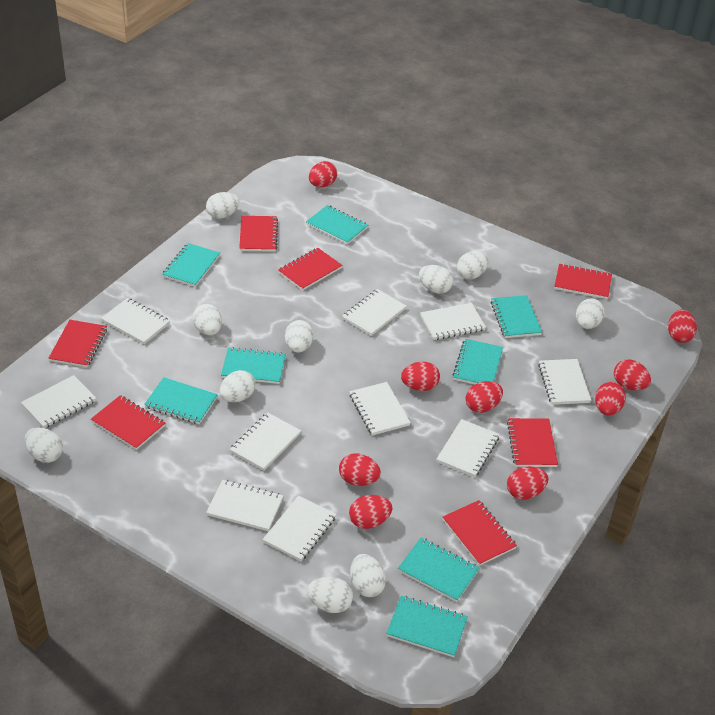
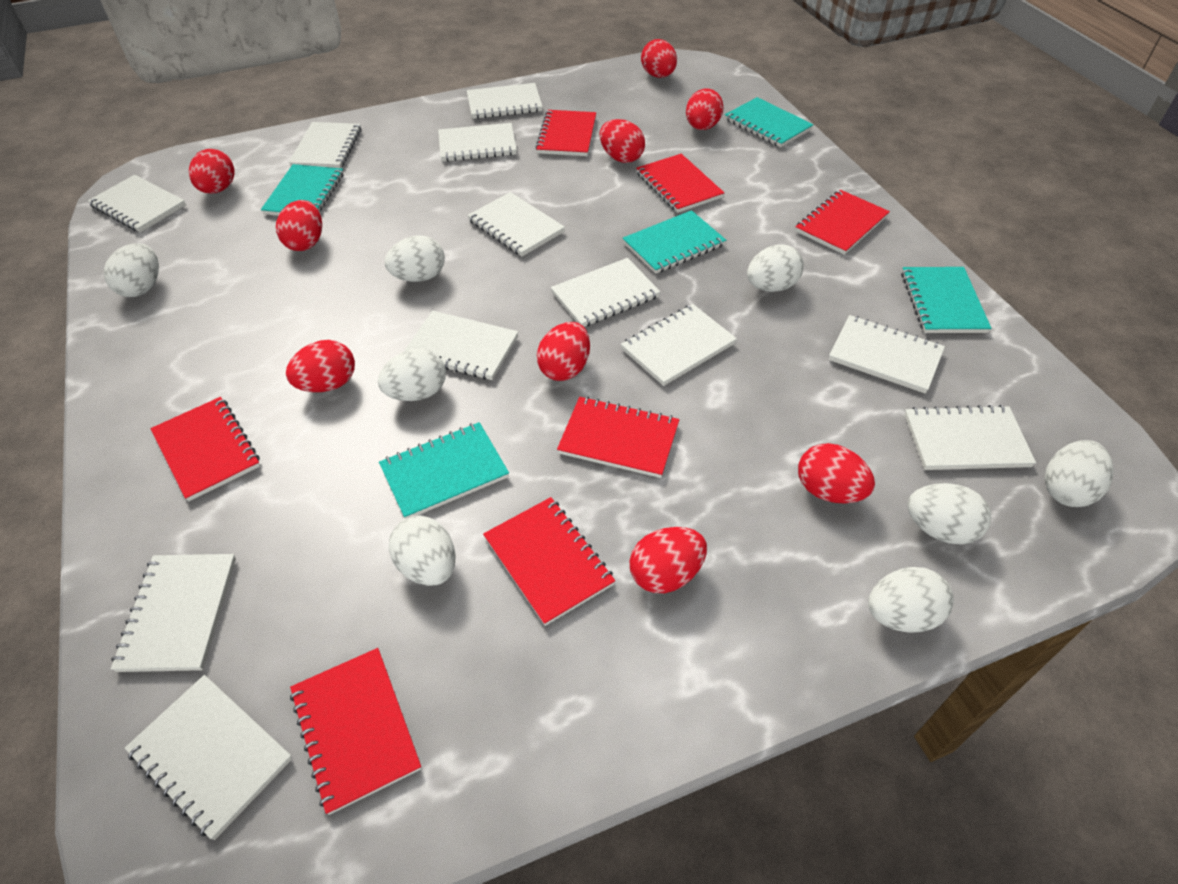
turquoise notebook: [144,377,218,424] [162,243,220,287] [221,347,286,384] [306,205,368,245] [386,596,468,657] [398,538,479,602] [452,339,503,384] [490,295,542,338] = 8 -> [261,164,343,216] [379,422,509,519] [623,210,726,274] [725,97,814,148] [901,267,992,333] = 5
white egg: [25,428,63,463] [193,304,222,335] [206,192,240,219] [219,370,255,402] [285,320,314,353] [307,577,353,613] [350,554,386,597] [419,265,453,294] [457,251,489,279] [576,299,605,329] = 10 -> [104,243,159,297] [378,349,446,401] [385,235,445,282] [389,516,456,586] [747,244,804,292] [868,567,954,633] [907,483,991,545] [1045,440,1114,507] = 8
white notebook: [21,375,96,428] [101,298,170,344] [206,480,283,531] [230,412,301,471] [262,495,336,561] [342,289,406,336] [349,382,411,435] [420,303,486,340] [436,419,500,477] [538,359,591,405] = 10 -> [88,175,186,232] [111,554,236,672] [125,675,292,840] [289,122,361,168] [404,311,518,380] [438,123,517,162] [467,83,543,119] [467,192,565,256] [551,258,660,327] [621,304,737,386] [829,315,945,394] [904,405,1036,470] = 12

